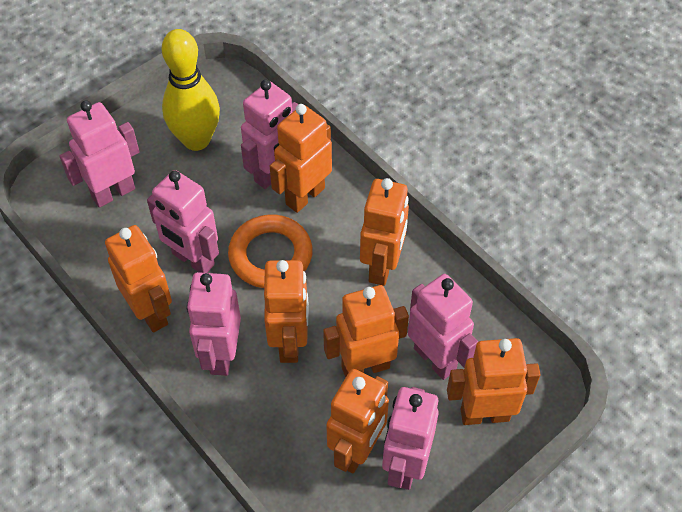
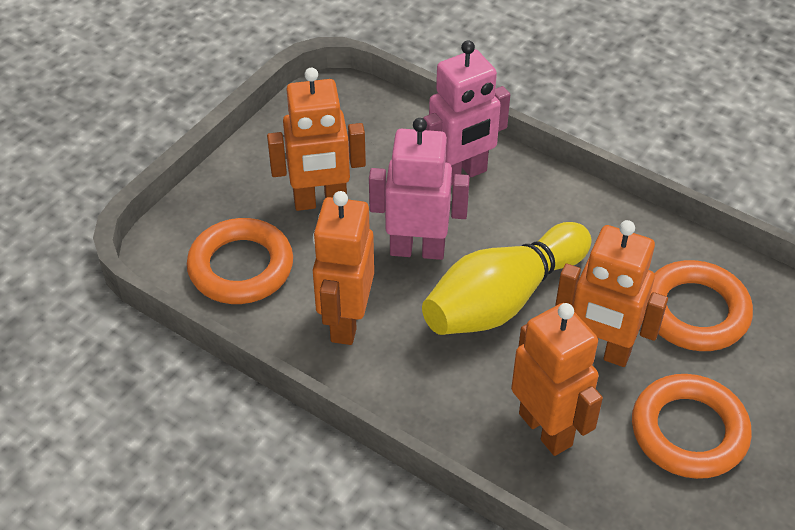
orange ring: [228,215,313,288] = 1 -> [187,218,293,304] [632,374,752,479] [650,260,753,351] = 3
orange robot: [105,225,172,332] [264,260,308,363] [270,104,332,213] [323,285,409,378] [326,369,389,473] [360,178,409,286] [447,338,541,425] = 7 -> [267,68,366,211] [313,191,374,345] [511,303,603,456] [555,220,668,367] = 4
pink robot: [60,100,140,207] [147,170,219,273] [187,272,241,376] [241,80,298,189] [382,387,439,490] [408,274,478,380] = 6 -> [369,118,470,260] [423,40,510,186] = 2

